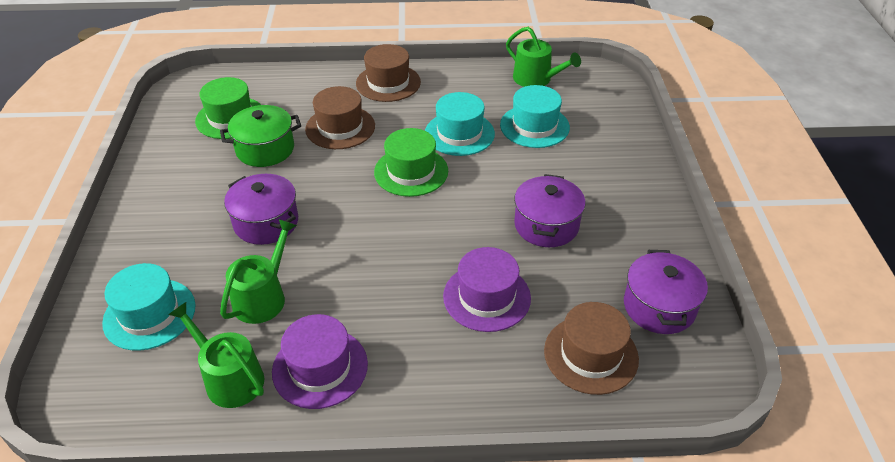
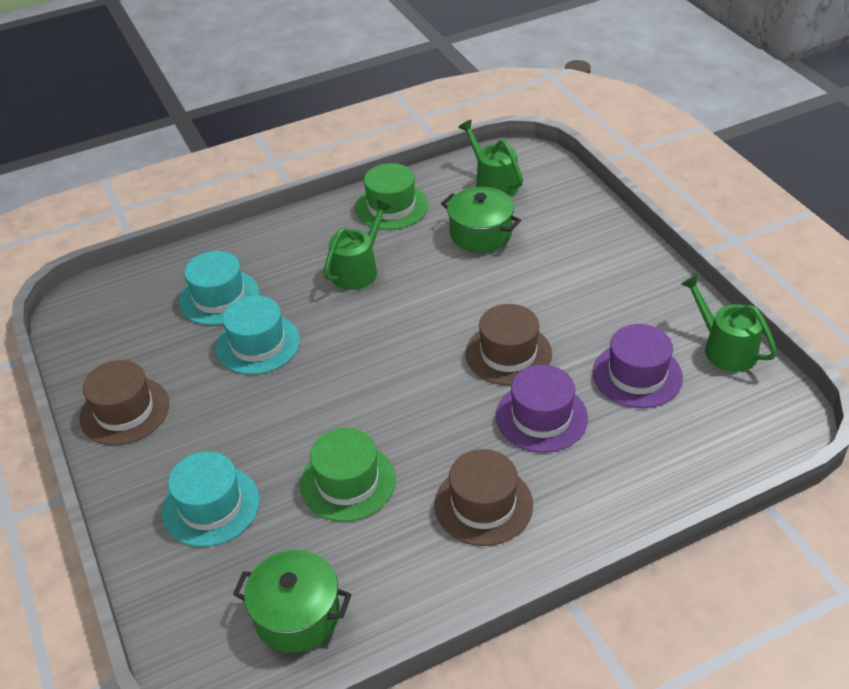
green pot: [220,105,301,167] = 1 -> [233,550,351,653] [441,187,521,253] = 2
purple pot: [224,174,298,245] [514,174,586,247] [624,250,708,334] = 3 -> none = 0

